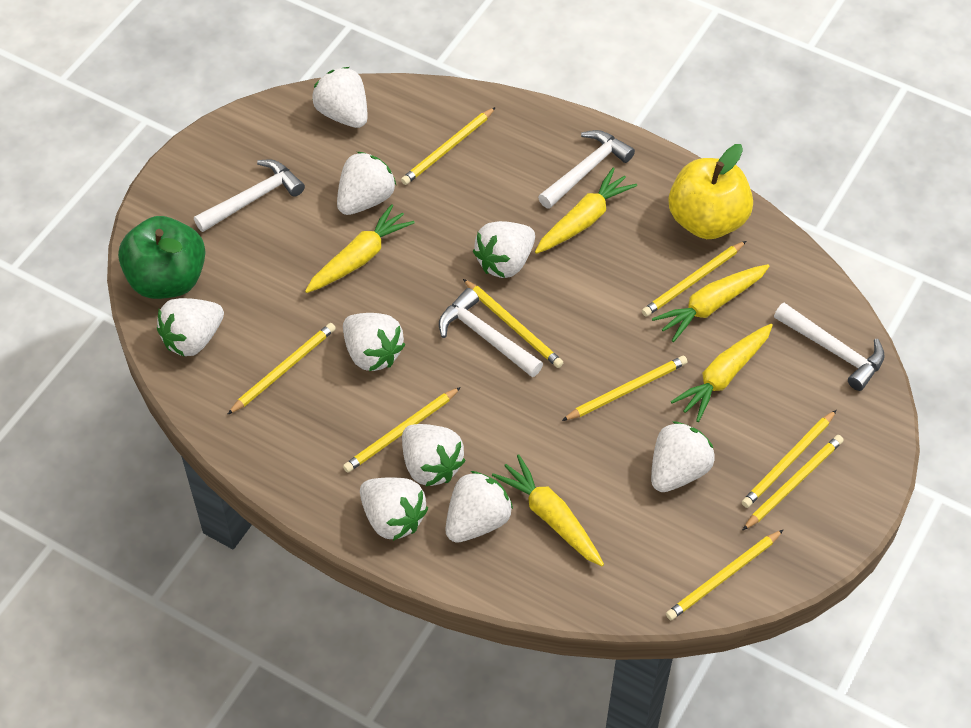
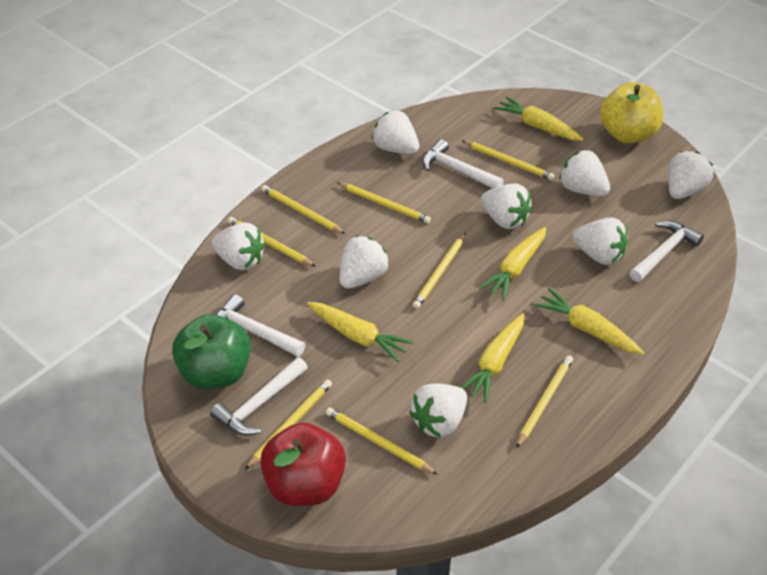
red apple: none = 0 -> [260,423,346,506] = 1
white strawberry: [157,298,224,357] [312,67,368,128] [337,152,396,215] [343,313,405,371] [360,478,428,541] [402,424,466,487] [445,471,513,543] [473,221,535,278] [651,421,715,492] = 9 -> [212,222,265,270] [339,236,389,289] [372,110,419,154] [409,383,467,438] [481,184,532,229] [559,150,610,196] [573,217,628,265] [668,151,713,199] = 8
yellow pencil: [227,323,336,415] [343,387,461,472] [401,107,496,185] [463,279,564,368] [562,356,687,421] [642,241,746,317] [666,530,783,620] [742,410,836,508] [742,435,844,531] = 9 -> [228,217,316,267] [245,379,332,470] [261,185,345,234] [326,407,438,475] [337,182,431,223] [413,233,466,309] [462,140,554,180] [516,355,573,448] = 8

